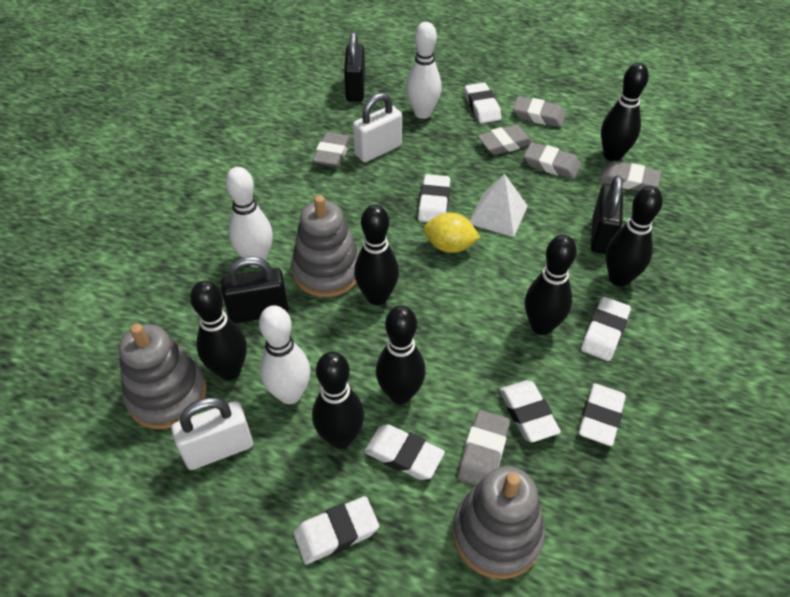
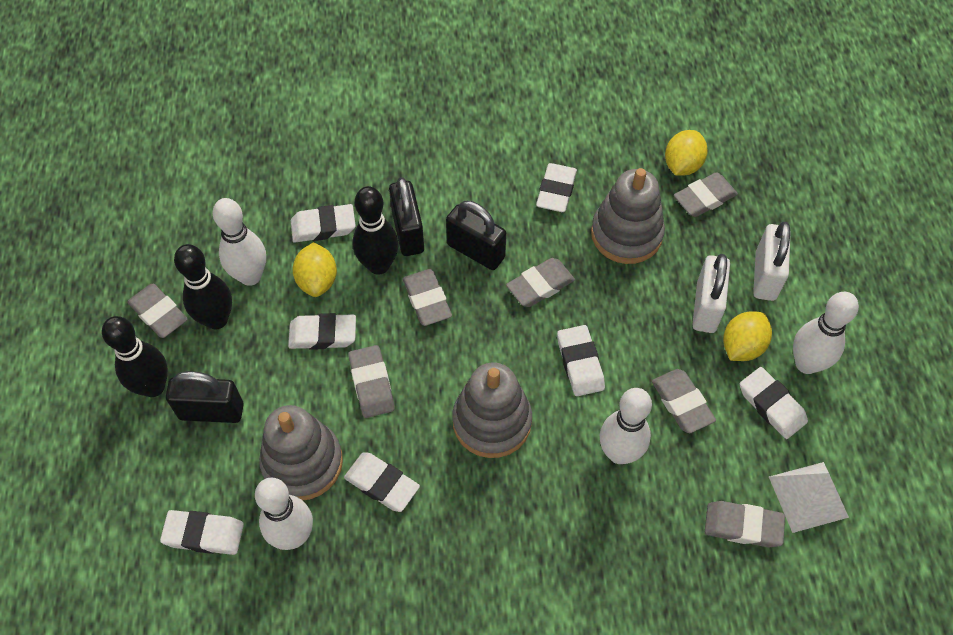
black bowling pin: [190,281,247,380] [312,352,364,449] [354,205,399,305] [376,305,425,404] [525,235,577,335] [601,63,649,161] [606,186,663,287] = 7 -> [102,316,168,397] [174,244,232,329] [353,186,399,275] = 3
grey eraser: [312,132,351,167] [458,410,510,485] [477,124,533,155] [513,96,566,127] [524,142,581,179] [599,161,661,191] = 6 -> [127,284,188,338] [348,345,395,418] [403,269,452,326] [506,258,575,307] [652,369,716,433] [674,172,738,217] [705,501,785,547] = 7
white bowling pin: [226,167,273,267] [259,305,310,404] [406,22,442,119] = 3 -> [213,198,266,286] [255,478,313,550] [600,388,652,464] [793,292,859,374] = 4
yellow lemon: [423,213,481,253] = 1 -> [292,242,337,297] [665,130,708,176] [723,311,772,361] = 3

